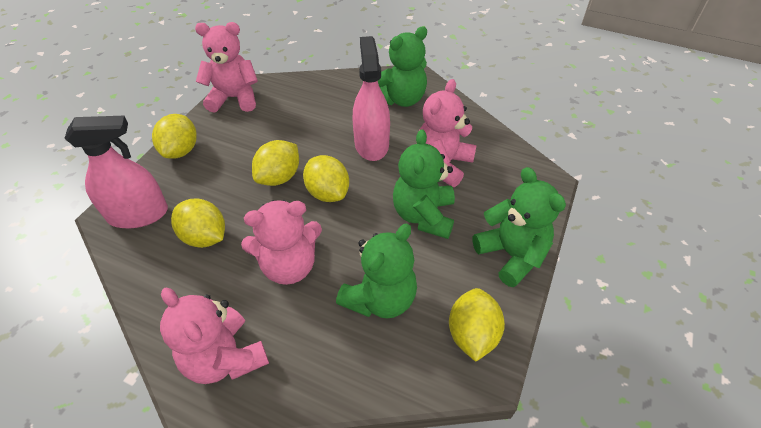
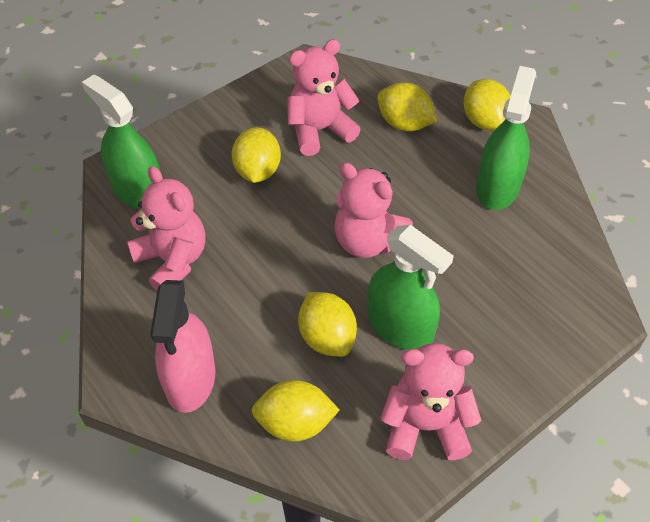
green spray bottle: none = 0 -> [82,75,160,209] [368,225,454,350] [476,66,536,210] = 3
green teddy bear: [336,223,417,318] [378,26,427,107] [393,129,455,239] [473,167,566,287] = 4 -> none = 0
pink spray bottle: [64,116,168,228] [353,36,390,161] = 2 -> [150,280,215,413] = 1

